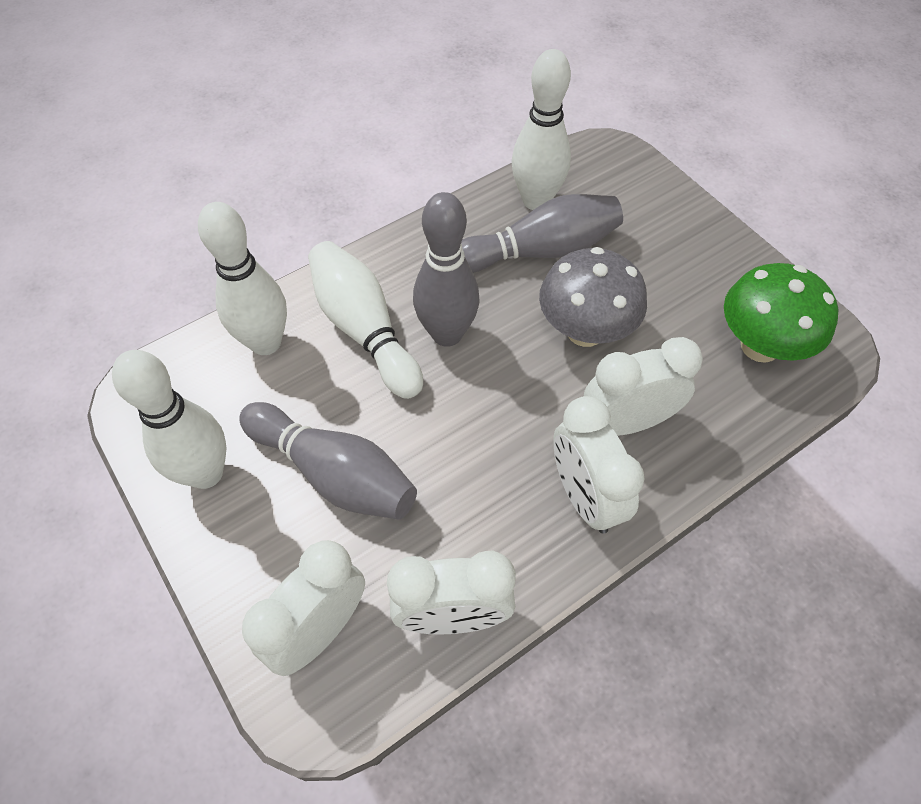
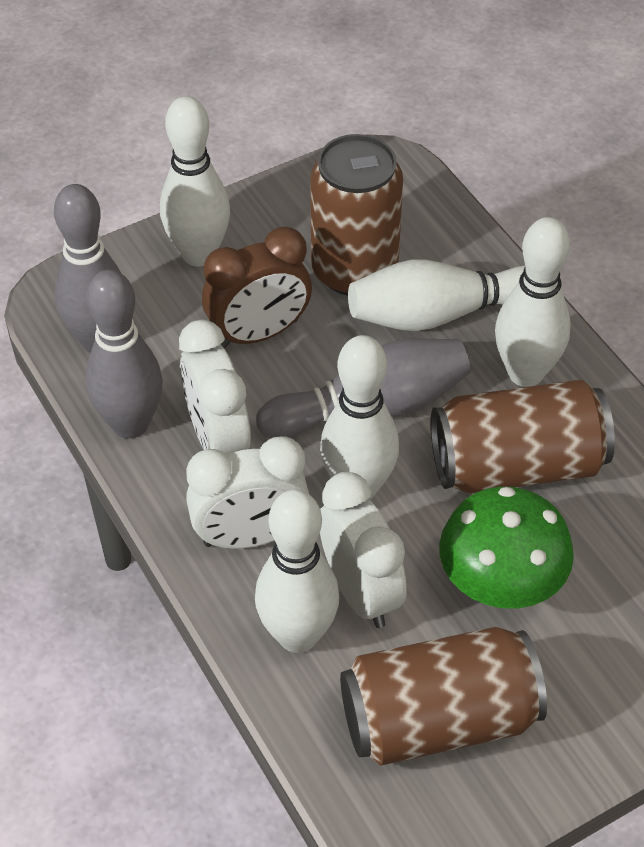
brown can: none = 0 -> [310,134,403,296] [340,627,547,766] [431,380,615,494] = 3
brown clock: none = 0 -> [202,227,312,348] = 1
grey mushroom: [539,247,647,347] = 1 -> none = 0
white bowling pin: [112,350,226,489] [198,202,287,355] [308,241,423,399] [511,49,571,210] = 4 -> [160,96,230,267] [255,489,339,653] [320,335,399,500] [348,259,525,331] [495,217,571,387] = 5
white clock: [242,540,365,676] [387,550,516,635] [553,396,644,534] [584,337,703,436] = 4 -> [179,320,251,454] [186,437,309,549] [320,472,407,628] = 3

